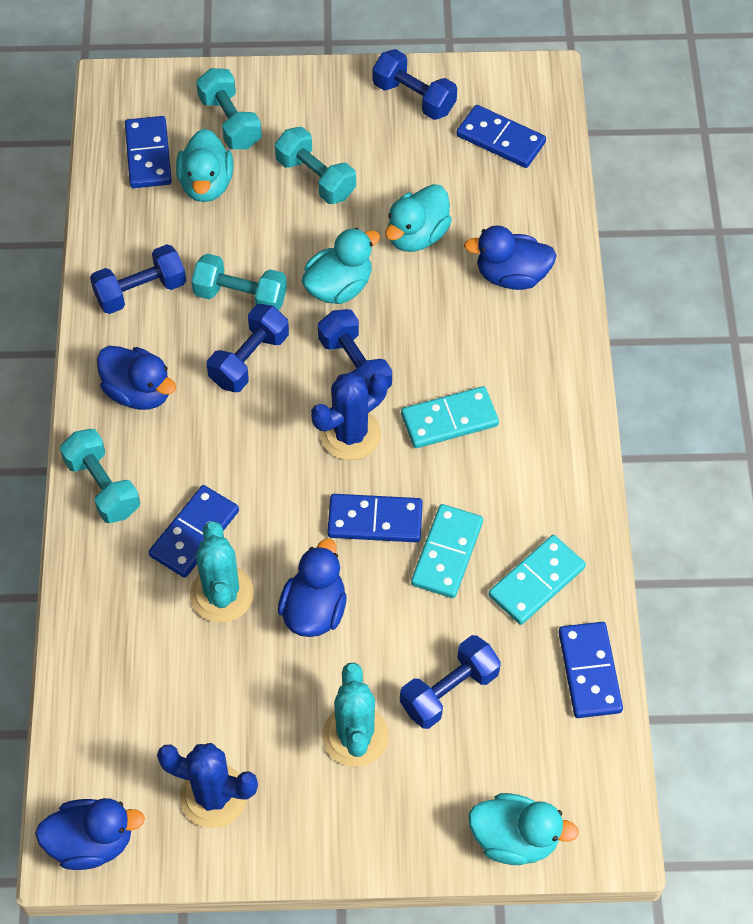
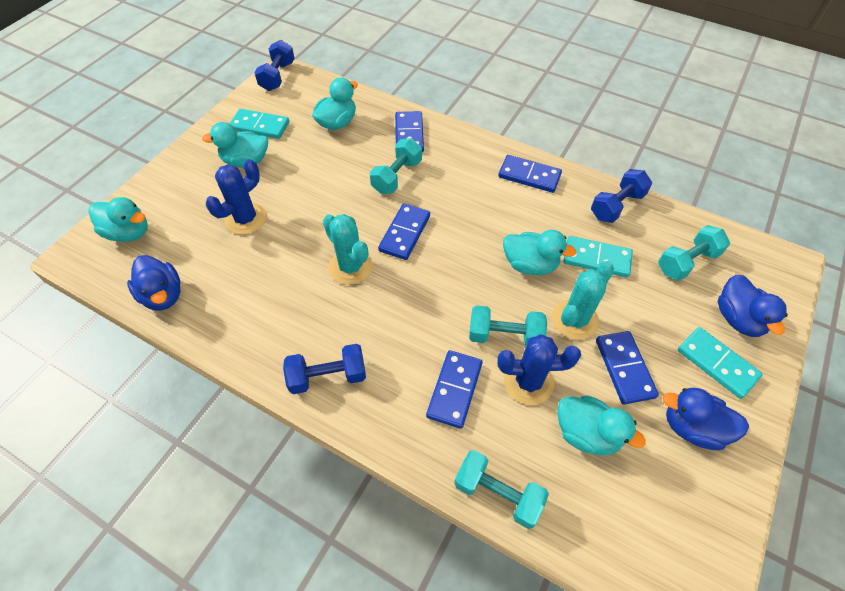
blue duck: [35,798,145,870] [97,346,176,410] [278,539,347,637] [464,226,557,290] = 4 -> [127,255,181,311] [663,388,749,450] [718,274,788,337] = 3
blue dumbbell: [90,244,186,314] [207,304,289,392] [318,309,392,389] [372,49,457,120] [400,635,501,729] = 5 -> [254,40,295,91] [283,344,366,394] [591,169,652,223] = 3
turquoise duck: [176,129,233,202] [302,228,380,304] [385,184,452,252] [468,793,579,865] = 4 -> [88,197,148,242] [202,122,268,167] [312,78,358,130] [503,230,576,275] [557,395,646,455] = 5

